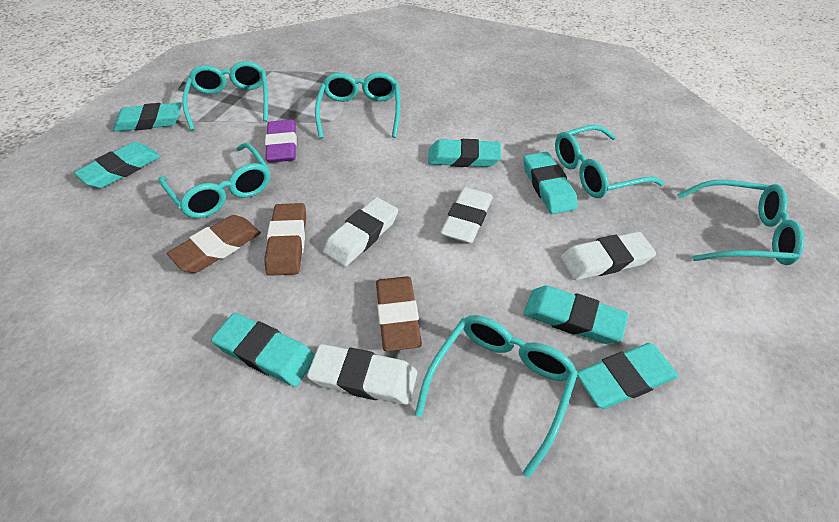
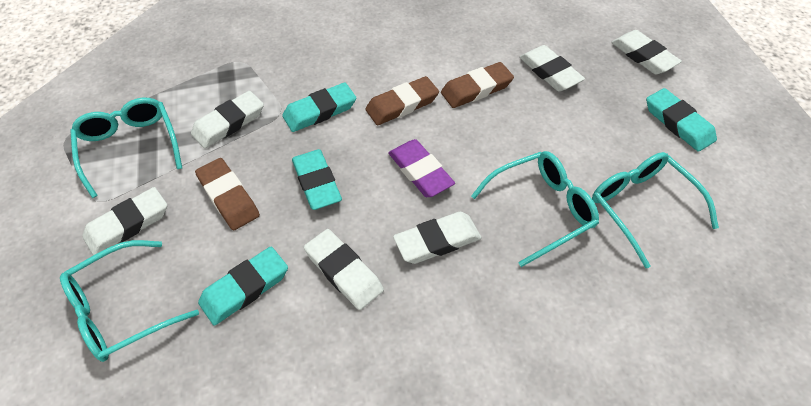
turquoise eraser: [74,142,161,188] [113,102,182,132] [211,313,315,387] [428,139,501,167] [523,152,578,214] [524,286,628,344] [577,343,678,409] = 7 -> [198,247,288,325] [282,82,356,132] [292,149,342,210] [646,88,717,152] = 4
turquoise glasses: [158,143,270,218] [182,61,268,131] [315,72,400,139] [415,315,578,478] [555,125,664,198] [677,180,805,265] = 6 -> [60,240,199,362] [70,98,182,198] [471,151,599,267] [592,152,719,268] = 4
white eraser: [307,344,417,405] [323,197,398,267] [440,187,493,243] [561,232,656,280] = 4 -> [82,187,167,255] [191,91,264,149] [304,229,384,310] [393,212,482,264] [519,45,585,91] [611,30,682,74] = 6

